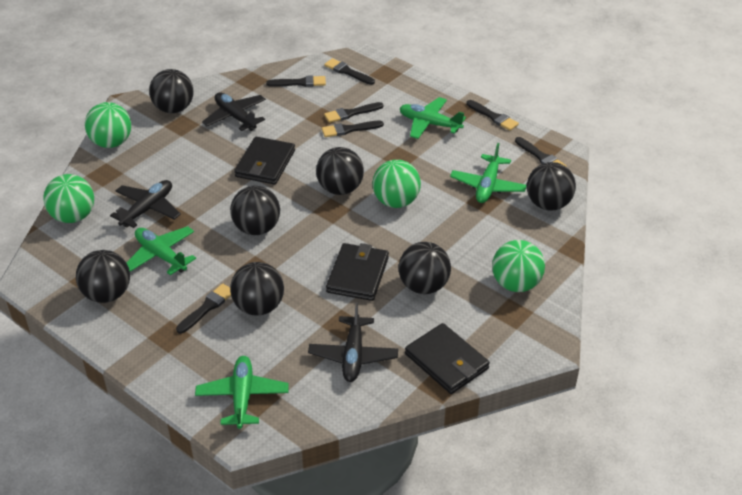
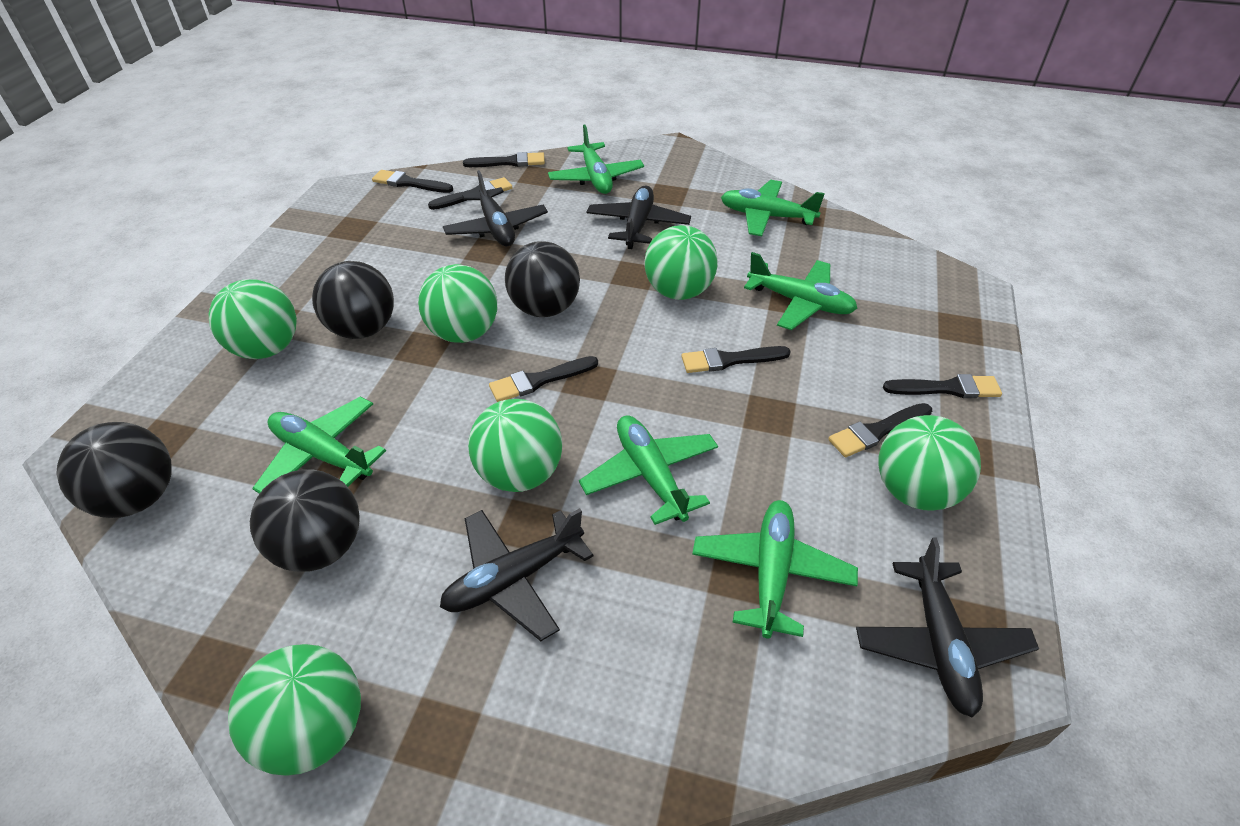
black ball: [76,250,130,303] [149,69,193,113] [230,186,280,235] [230,262,284,315] [316,147,364,195] [398,242,451,294] [527,162,576,211] = 7 -> [57,422,172,518] [250,469,360,572] [312,261,394,339] [505,241,580,317] = 4
black plane: [110,180,181,228] [202,92,266,131] [308,302,398,382] = 3 -> [440,508,594,641] [443,170,548,246] [587,186,691,249] [856,537,1039,717] = 4
black wallet: [234,137,295,185] [326,243,389,301] [405,323,490,394] = 3 -> none = 0
green ball: [43,174,94,223] [85,102,131,148] [372,160,421,208] [492,240,545,292] = 4 -> [209,279,297,359] [228,644,361,776] [418,264,497,343] [468,399,562,492] [644,225,718,300] [878,415,981,511] = 6
green plane: [126,226,196,275] [195,356,289,429] [400,97,466,139] [450,143,527,203] = 4 -> [252,396,386,494] [548,125,644,194] [579,415,718,525] [692,500,858,638] [721,180,825,236] [744,252,858,330] = 6

